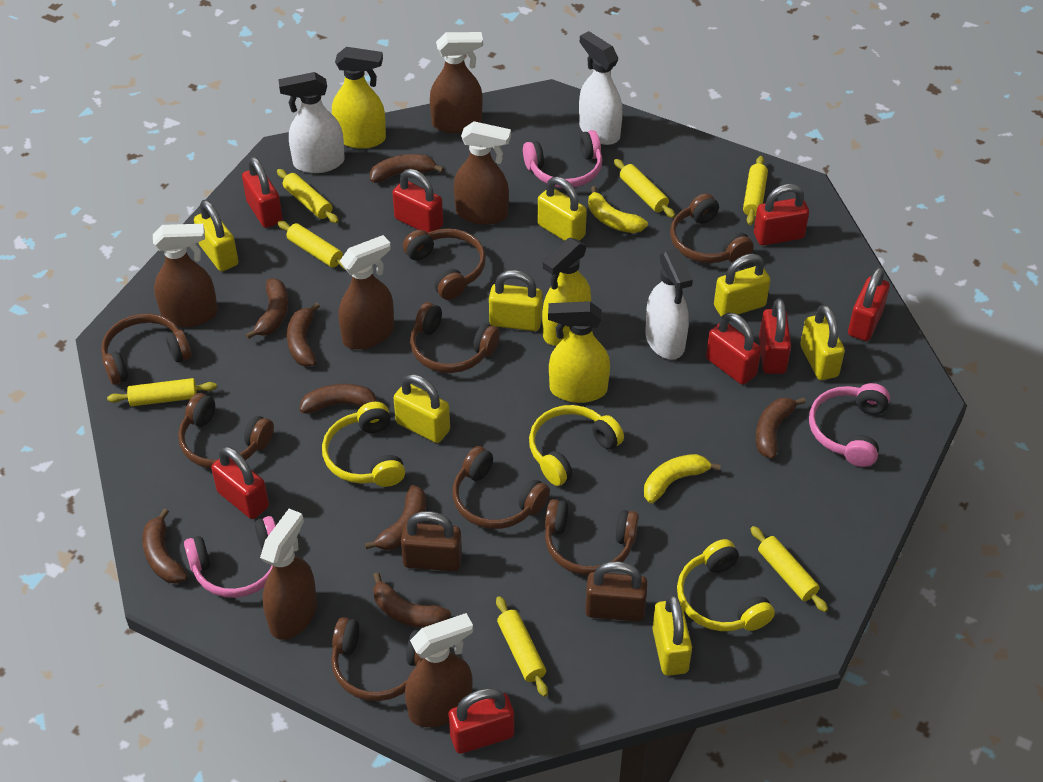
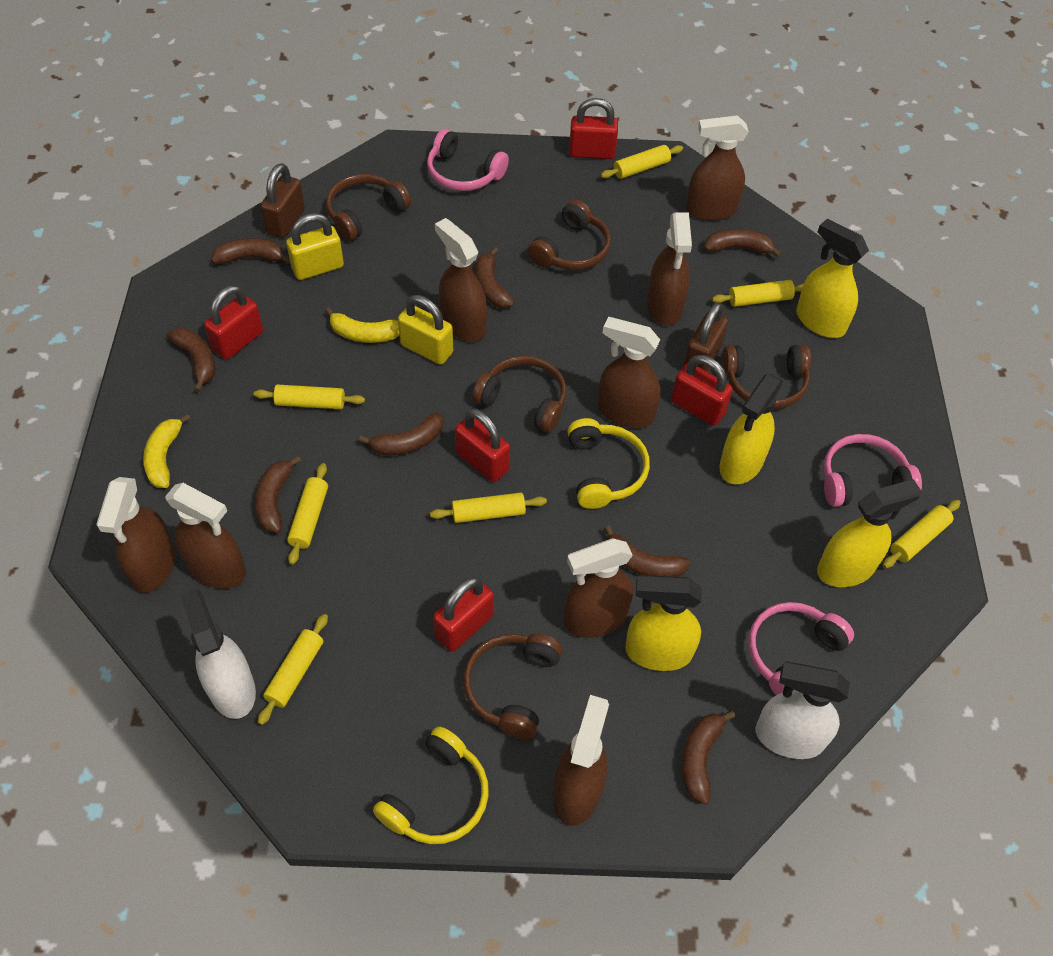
brown headphones: [101,313,191,385] [178,393,274,469] [331,617,423,701] [403,228,486,300] [410,302,500,373] [453,446,550,529] [545,499,639,575] [670,193,754,263] = 8 -> [326,174,411,241] [463,633,563,739] [473,356,567,433] [528,199,611,270] [721,345,811,409] = 5
brown spray bottle: [153,224,218,327] [260,509,317,640] [338,235,394,350] [405,613,473,727] [430,32,483,133] [454,121,511,225] = 6 -> [96,477,176,593] [165,483,246,589] [435,218,487,342] [553,695,609,826] [564,538,633,638] [598,317,661,428] [647,212,692,326] [686,115,749,221] = 8
red padlock: [211,446,269,519] [242,157,283,228] [392,169,443,233] [448,688,514,754] [706,313,761,385] [754,184,809,245] [759,299,791,374] [848,267,890,341] = 8 -> [204,285,263,360] [433,577,494,652] [455,409,510,482] [569,98,618,159] [671,355,733,426] = 5
white spray bottle: [278,72,345,173] [579,31,623,145] [645,248,693,360] = 3 -> [180,588,256,719] [755,661,850,759] = 2
yellow headphones: [322,402,405,487] [529,405,624,486] [677,539,775,631] = 3 -> [373,726,489,844] [568,418,650,509] = 2
yellow padlock: [194,200,239,271] [393,374,450,443] [489,270,543,331] [538,177,587,241] [652,594,692,676] [714,254,770,317] [800,305,845,380] = 7 -> [286,213,344,280] [398,295,453,365] = 2
yellow spray bottle: [332,47,386,149] [542,238,591,346] [548,301,610,403] = 3 -> [625,575,702,671] [719,374,784,485] [796,218,869,338] [817,479,922,587] = 4

